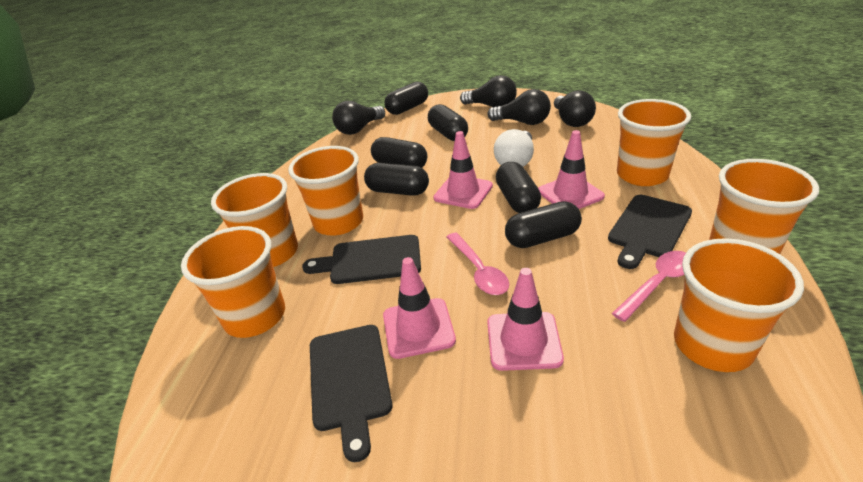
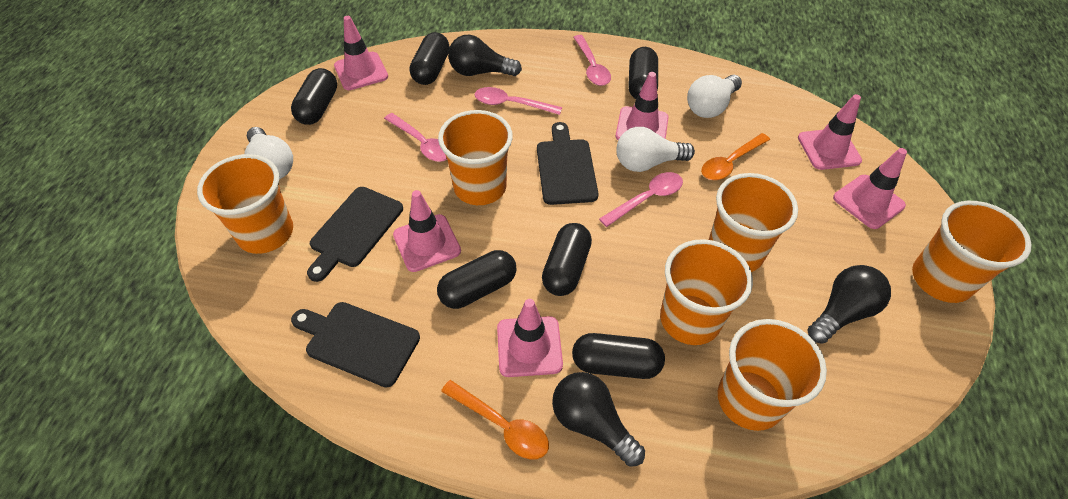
black light bulb: [332,100,385,135] [460,75,517,107] [487,89,551,125] [554,90,596,127] = 4 -> [448,35,522,76] [552,372,645,467] [807,265,891,344] = 3
orange spoon: none = 0 -> [441,380,549,459] [701,133,770,180] = 2
pink spoon: [447,233,509,295] [612,251,686,322] = 2 -> [384,113,447,162] [475,87,562,115] [573,35,611,86] [599,172,683,227] = 4
pink traffic cone: [383,257,456,359] [433,131,493,209] [487,268,564,371] [538,130,605,209] = 4 -> [334,16,388,90] [393,190,461,272] [497,299,563,377] [616,72,669,140] [798,94,862,170] [833,148,907,229] = 6
white light bulb: [494,129,534,167] = 1 -> [244,127,293,179] [616,127,695,172] [687,75,742,118] = 3

